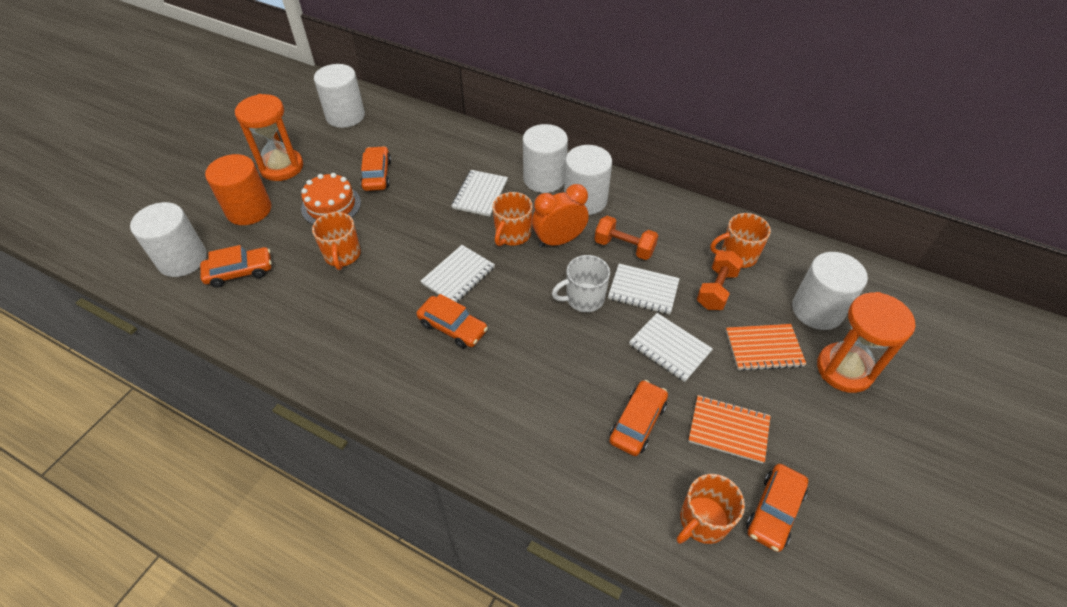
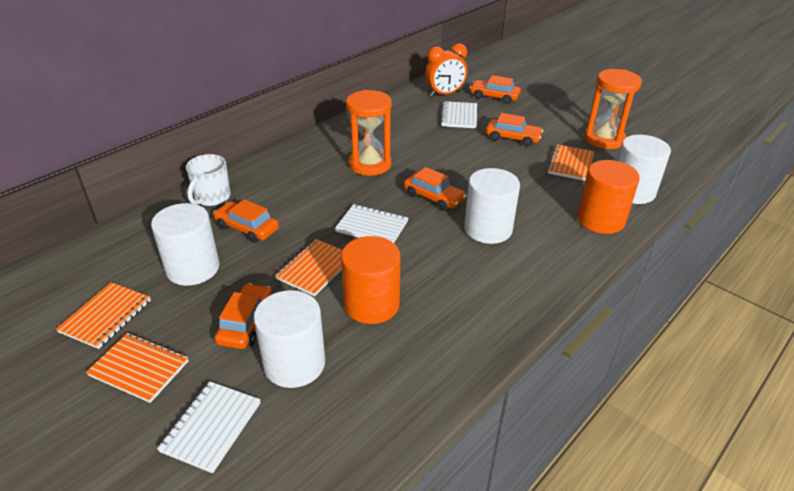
orange cake: [301,173,361,224] = 1 -> none = 0
orange cylinder: [205,154,271,225] = 1 -> [341,236,401,324] [577,160,640,234] = 2
orange dumbbell: [594,216,658,260] [697,251,744,310] = 2 -> none = 0
orange mug: [312,212,361,270] [492,192,533,246] [677,474,745,544] [710,213,771,268] = 4 -> none = 0
orange notebook: [688,395,771,464] [726,324,806,371] = 2 -> [56,282,151,349] [86,333,189,403] [275,239,343,296] [547,144,595,181] = 4
white cylinder: [130,202,207,277] [314,64,365,128] [523,124,568,193] [564,145,612,215] [792,252,868,330] = 5 -> [151,203,220,286] [254,290,325,388] [464,168,520,244] [617,135,671,204] = 4
white notebook: [421,245,495,303] [451,170,508,217] [608,264,680,314] [629,313,713,382] = 4 -> [157,381,261,473] [335,204,408,243] [440,101,477,128] = 3

